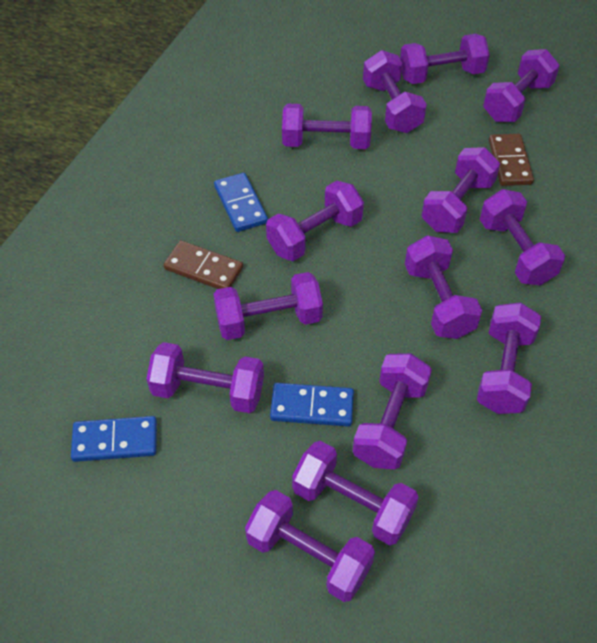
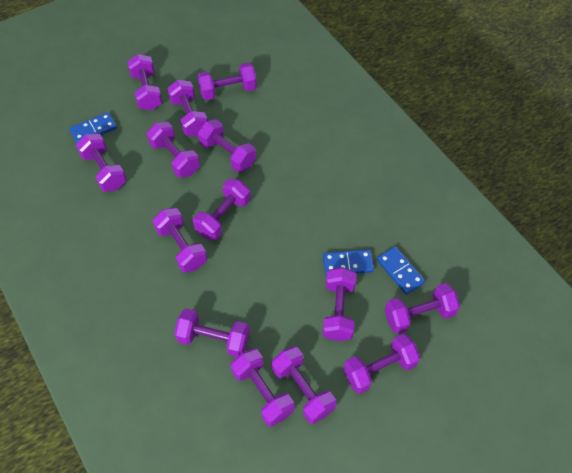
brown domino: [164,240,243,289] [489,134,534,186] = 2 -> none = 0

